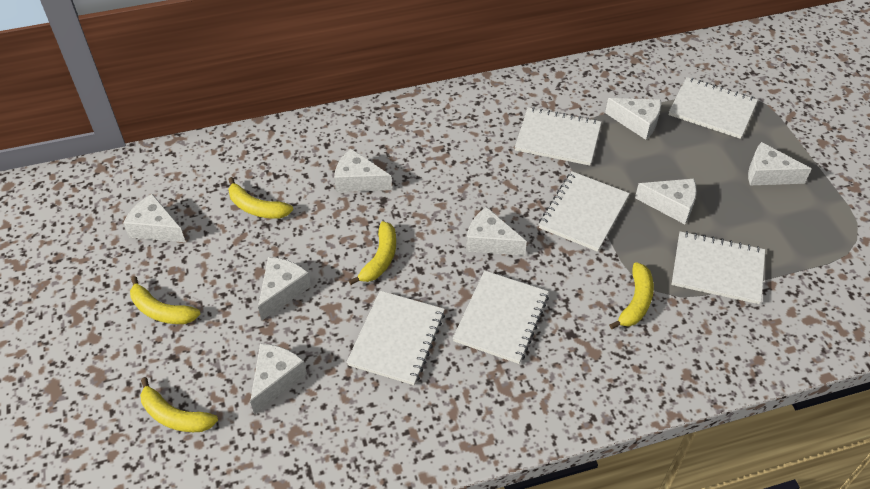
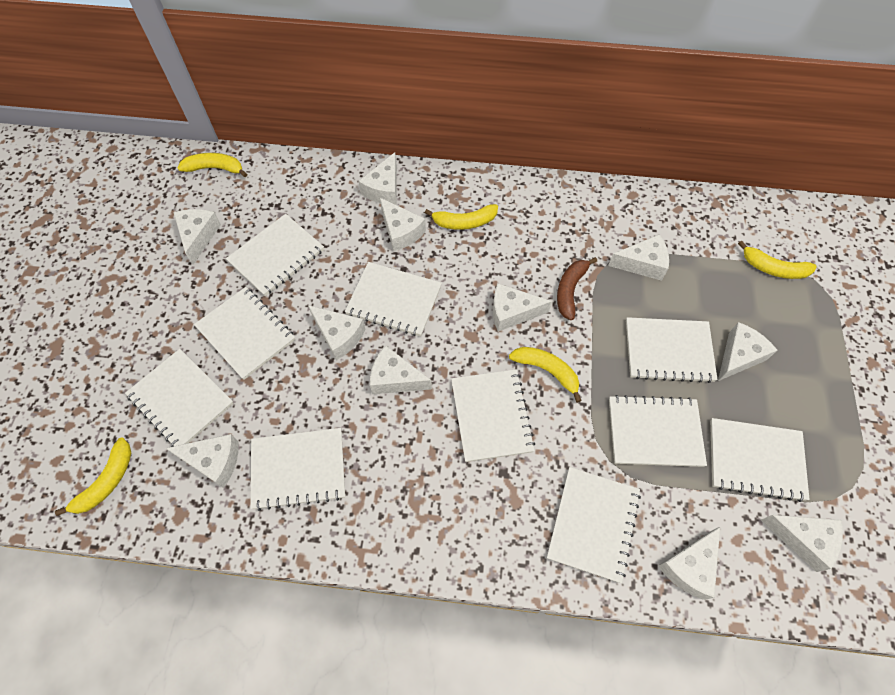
brown banana: none = 0 -> [557,257,597,320] = 1
white cheese: [123,194,186,242] [250,343,307,414] [258,257,311,321] [334,149,392,192] [466,207,527,256] [605,98,661,140] [635,179,697,224] [748,142,811,185] = 8 -> [166,434,239,488] [174,209,221,265] [308,305,366,360] [359,152,397,205] [370,345,432,394] [380,198,426,252] [493,283,552,332] [608,234,669,281] [658,527,720,600] [718,322,777,381] [761,515,843,572] = 11
white notebook: [346,291,445,385] [453,271,549,364] [515,107,601,166] [539,171,630,252] [669,77,758,139] [672,231,765,304] = 6 -> [125,349,234,447] [194,287,295,380] [226,214,324,296] [250,428,345,511] [345,262,442,336] [451,369,535,462] [547,467,641,583] [609,395,707,467] [626,317,718,383] [710,418,810,502] = 10

